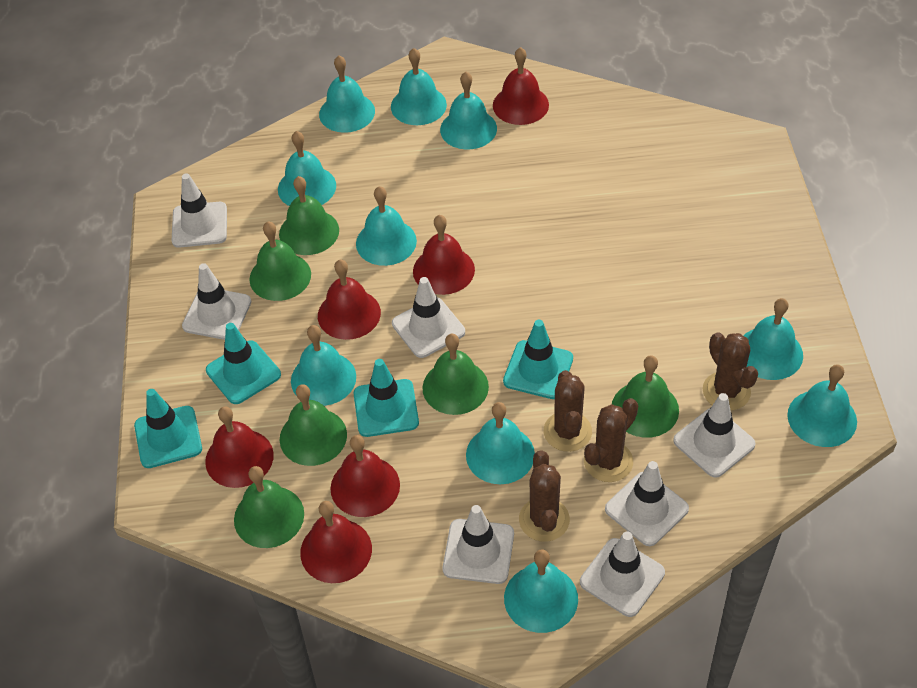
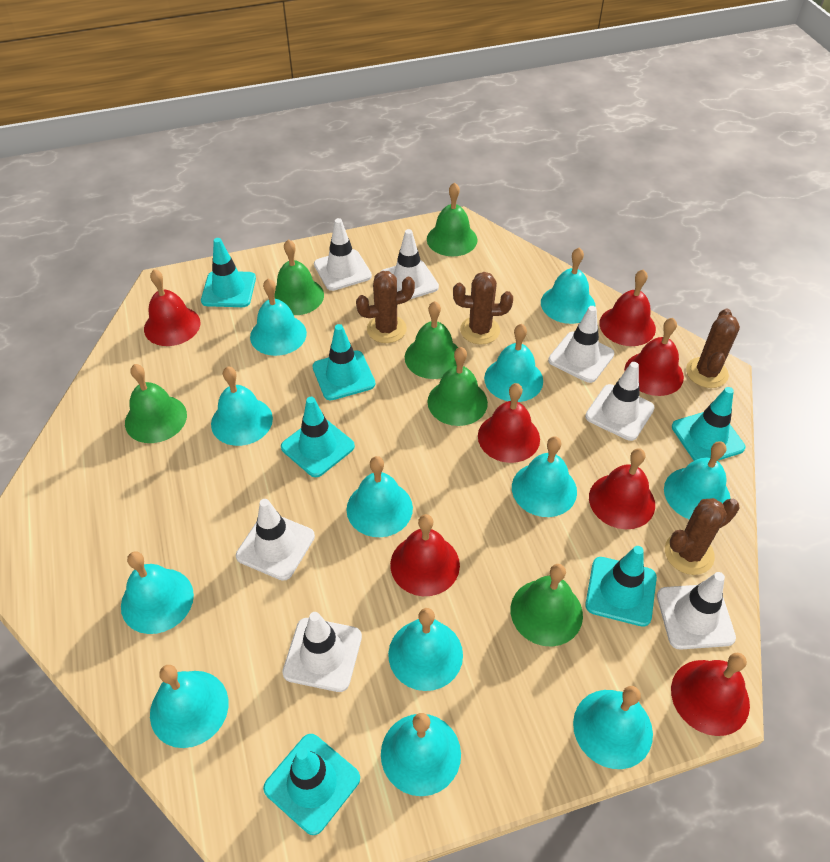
red bell: [205,406,274,488] [300,501,372,583] [318,260,381,340] [330,435,400,517] [413,215,475,295] [493,47,549,125] = 6 -> [144,269,201,346] [390,514,460,596] [478,383,540,463] [589,448,655,529] [600,269,656,346] [624,318,684,396] [671,653,750,736] = 7
turquoise bell: [278,131,336,206] [291,325,356,406] [319,56,375,133] [356,186,417,266] [391,48,447,125] [440,72,497,150] [466,402,535,484] [504,549,578,633] [743,298,803,380] [787,364,857,447] = 10 -> [121,551,194,634] [150,665,229,748] [211,366,273,446] [250,279,307,356] [347,456,413,537] [381,713,461,796] [388,608,463,691] [484,324,543,402] [512,436,577,517] [541,248,595,324] [573,686,653,769] [664,441,731,520] = 12
turquoise traffic cone: [134,389,202,468] [206,323,281,404] [353,359,419,437] [503,320,573,399] = 4 -> [201,238,256,307] [263,734,360,835] [281,397,355,477] [312,324,375,400] [585,546,657,627] [672,387,745,461] = 6

